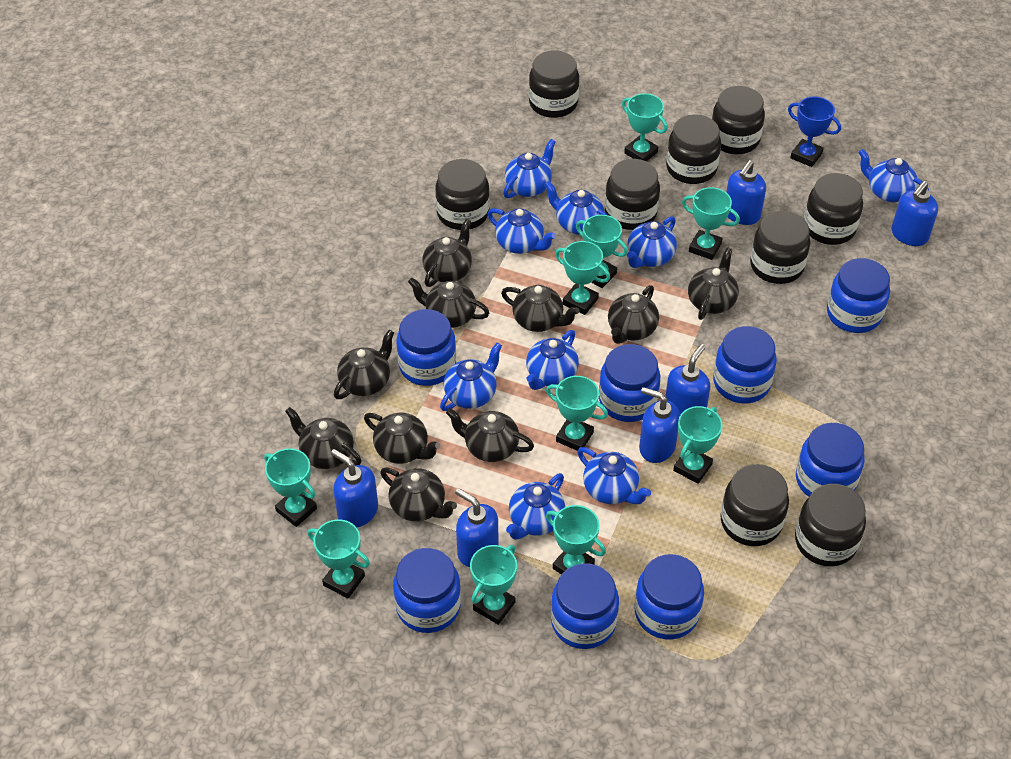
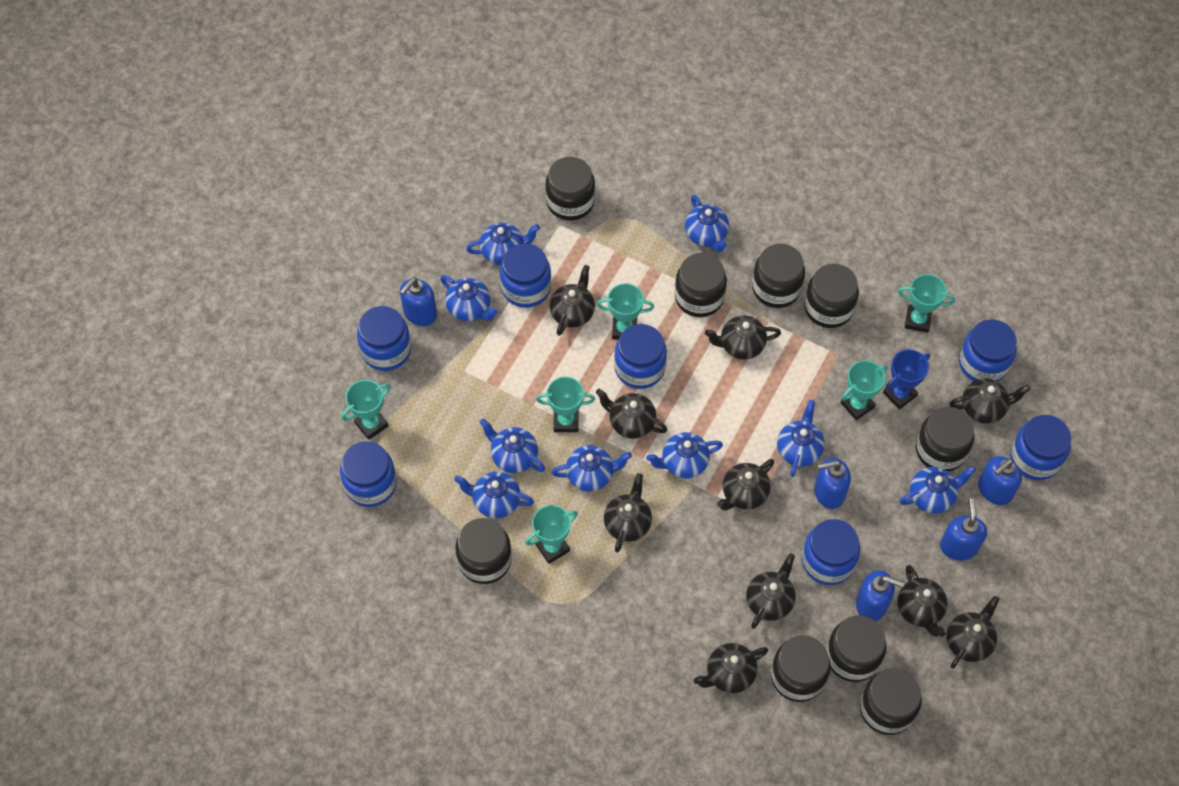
blue jar: [393,548,461,633] [397,309,456,386] [551,563,619,649] [599,344,660,422] [634,554,704,639] [713,326,777,404] [796,423,865,497] [827,258,890,333] = 8 -> [340,441,397,507] [357,306,411,371] [500,243,551,308] [614,324,667,389] [802,519,860,585] [959,320,1017,382] [1010,415,1071,480] = 7
blue soap dispenser: [331,449,378,527] [455,488,498,567] [639,387,680,463] [665,344,710,415] [726,160,766,225] [891,181,938,246] = 6 -> [400,278,437,326] [814,457,851,509] [856,570,905,621] [940,499,987,561] [978,456,1022,505] = 5
turquoise trophy: [264,448,317,527] [308,519,370,598] [470,545,517,625] [546,376,608,451] [546,505,606,575] [555,241,610,315] [576,215,628,288] [622,93,668,161] [673,406,722,484] [682,187,740,260] = 10 -> [341,380,391,440] [525,505,578,564] [536,376,595,432] [597,283,654,340] [841,360,888,420] [898,274,955,333] = 6

